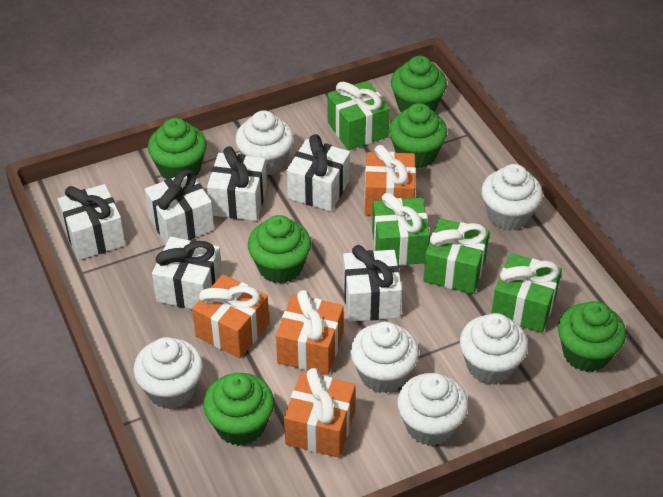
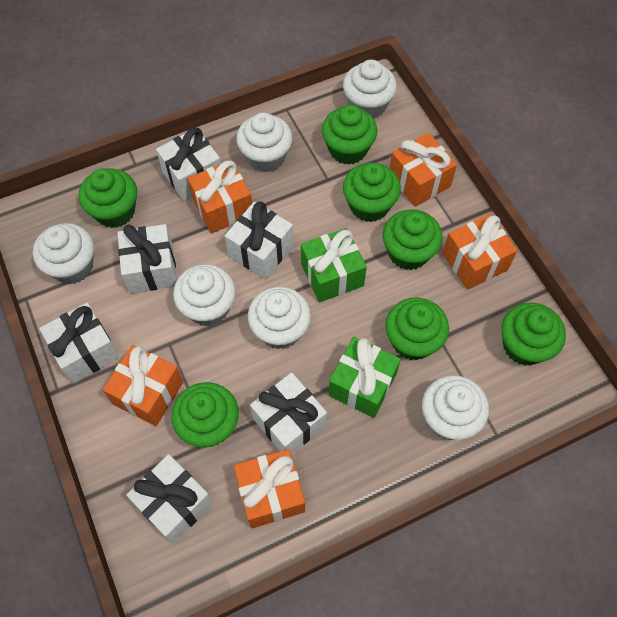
green cupcake: [148,118,207,179] [203,373,274,446] [248,215,311,284] [389,103,447,168] [391,56,447,112] [558,301,626,372] = 6 -> [79,168,137,228] [172,382,239,447] [322,105,378,165] [343,163,401,222] [383,209,443,270] [385,297,449,361] [501,303,566,366] = 7
green gift: [328,81,390,150] [372,192,430,266] [423,218,490,294] [491,253,562,333] = 4 -> [301,228,367,302] [328,337,401,418] = 2
orange gift: [192,274,269,358] [276,290,344,375] [284,368,355,458] [365,145,416,215] = 4 -> [103,345,183,426] [188,160,252,234] [234,449,305,528] [390,133,457,207] [442,214,518,290] = 5

